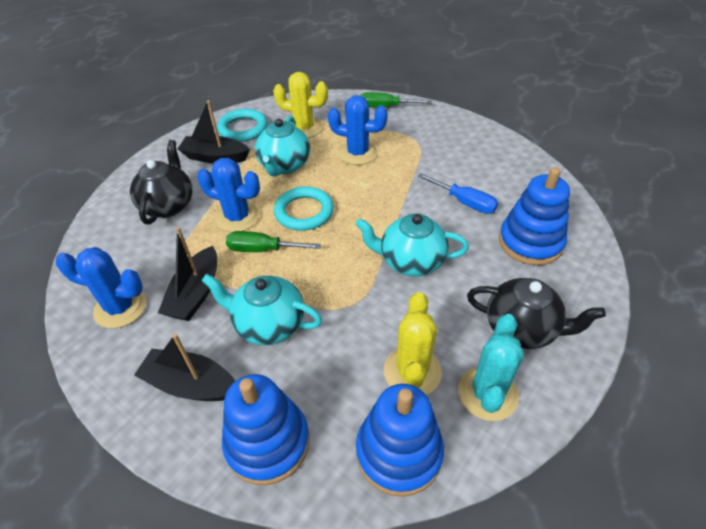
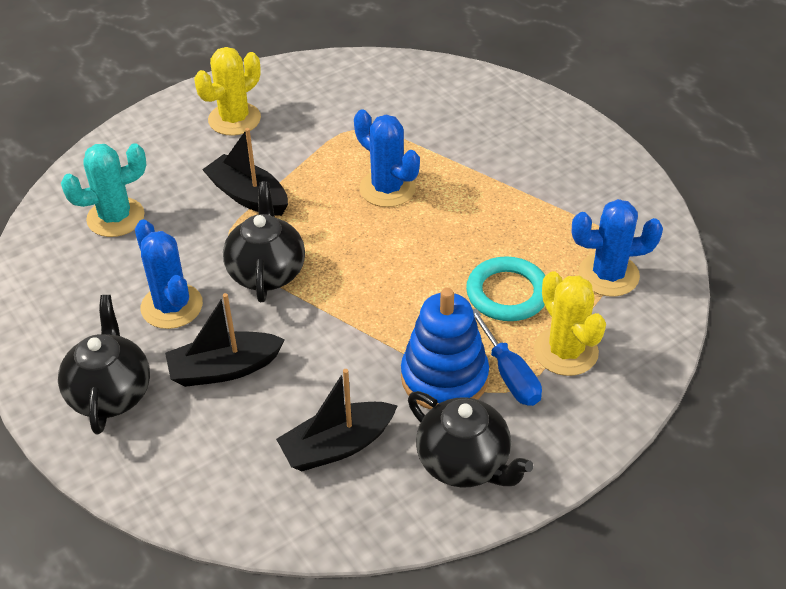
black teapot: [130,140,192,225] [467,278,606,349] = 2 -> [58,295,150,434] [223,181,305,302] [408,391,534,487] = 3
blue stacking toy: [222,374,310,485] [356,384,444,497] [499,167,570,266] = 3 -> [401,288,489,409] = 1
green screwdriver: [226,231,321,252] [360,92,431,108] = 2 -> none = 0
turquoise ring: [217,109,268,142] [274,187,334,231] = 2 -> [466,256,545,321] = 1
turquoise teapot: [202,274,322,345] [255,116,310,176] [355,214,469,277] = 3 -> none = 0

